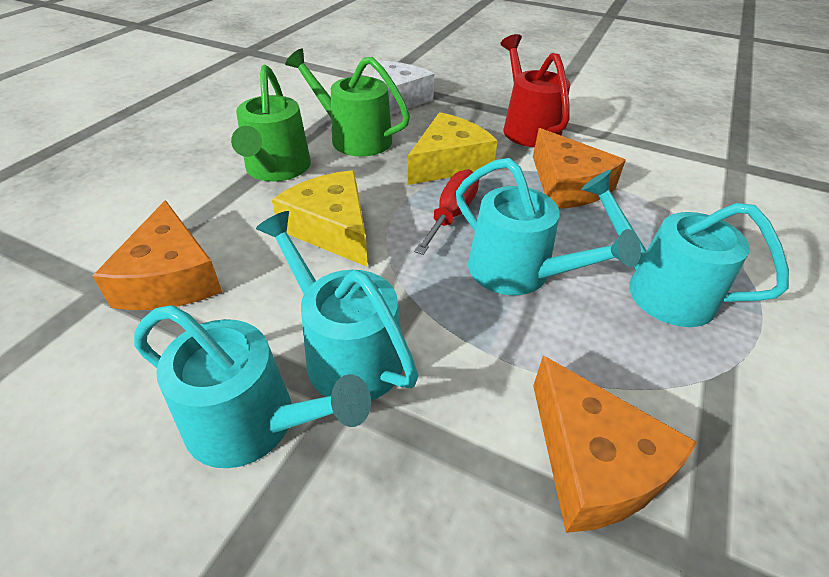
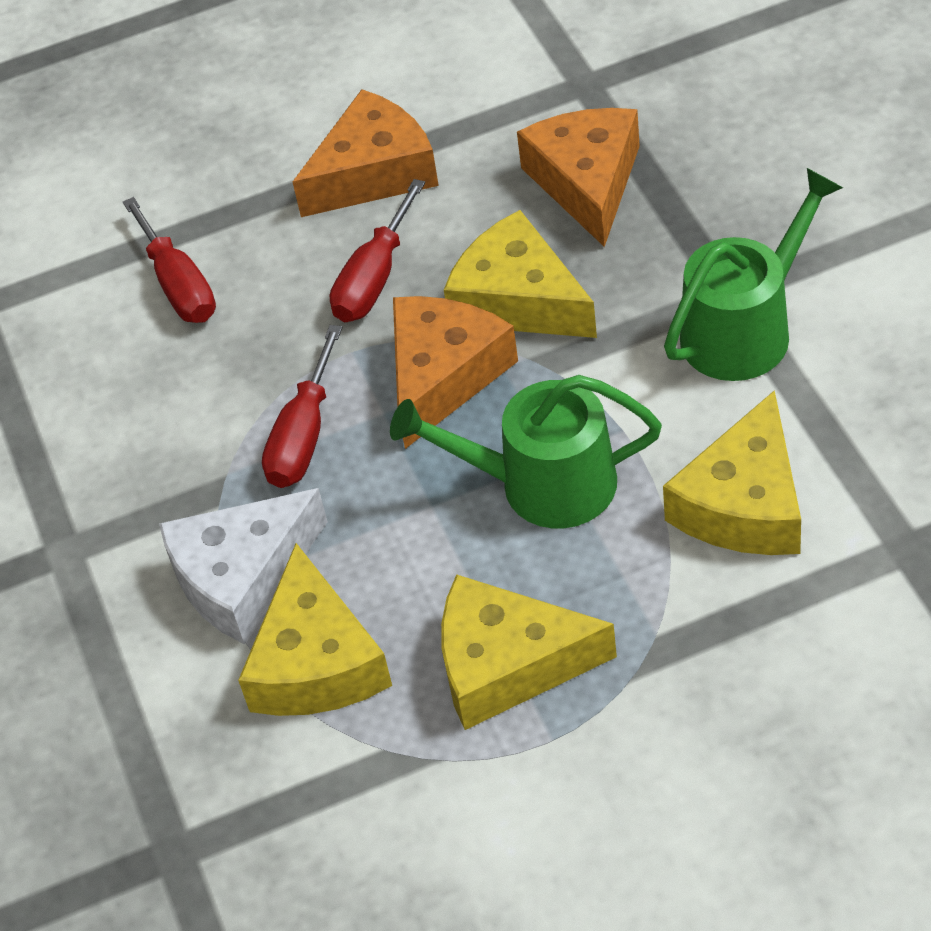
red screwdriver: [414,169,479,255] = 1 -> [123,197,216,323] [262,325,342,488] [330,179,425,322] = 3
red watering can: [500,34,570,147] = 1 -> none = 0
turquoise watering can: [134,305,371,468] [256,211,419,400] [456,158,641,295] [581,170,789,327] = 4 -> none = 0
yellow cheese: [272,170,368,267] [408,112,498,185] = 2 -> [238,543,392,716] [441,574,617,730] [444,210,597,338] [663,390,801,555] = 4

